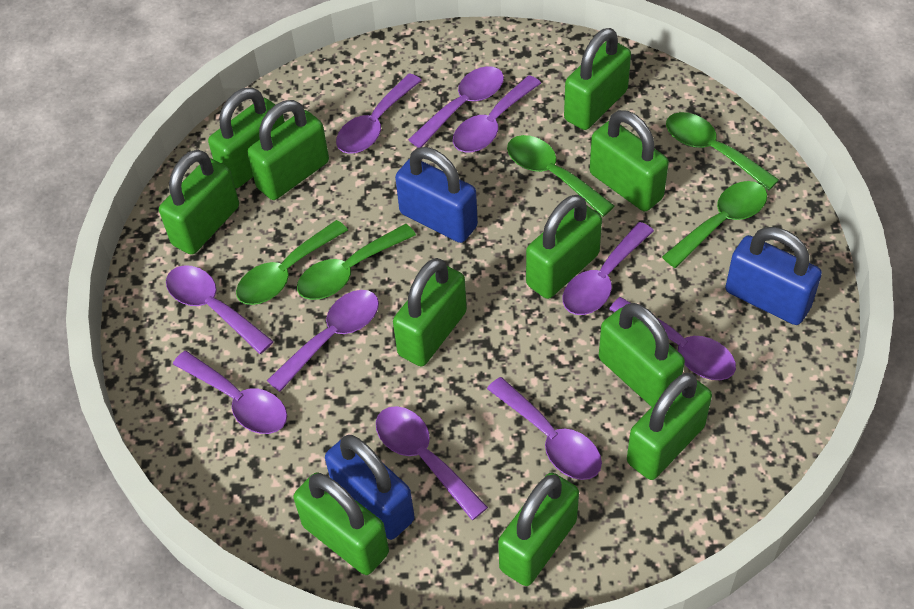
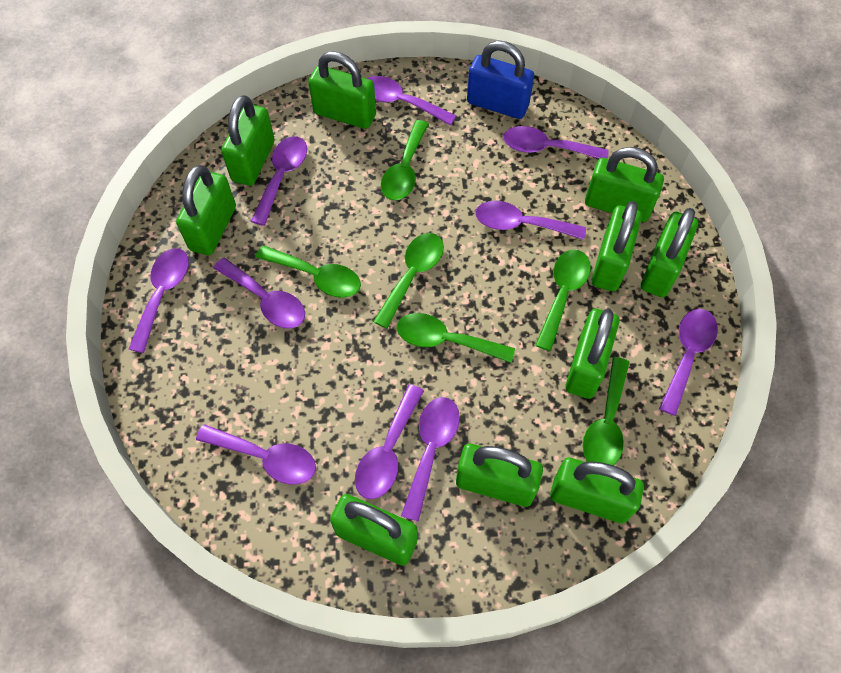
blue padlock: [325,435,415,540] [395,147,478,243] [725,227,822,325] = 3 -> [467,41,534,119] = 1
green padlock: [159,150,239,255] [208,87,285,188] [247,100,329,200] [293,473,389,575] [393,258,467,366] [498,473,579,586] [526,195,602,299] [564,28,631,130] [590,110,669,211] [599,303,685,407] [627,373,712,480] = 11 -> [176,165,236,255] [221,95,275,186] [308,51,376,129] [330,494,418,566] [456,443,543,507] [550,457,644,523] [565,309,619,399] [585,147,664,222] [592,201,642,291] [641,208,698,297] = 10
green spoon: [236,220,348,305] [297,224,416,300] [507,135,614,217] [662,181,767,268] [666,112,779,191] = 5 -> [256,245,361,298] [373,233,444,329] [381,120,429,200] [397,313,515,363] [535,249,591,351] [583,357,629,465] = 6

